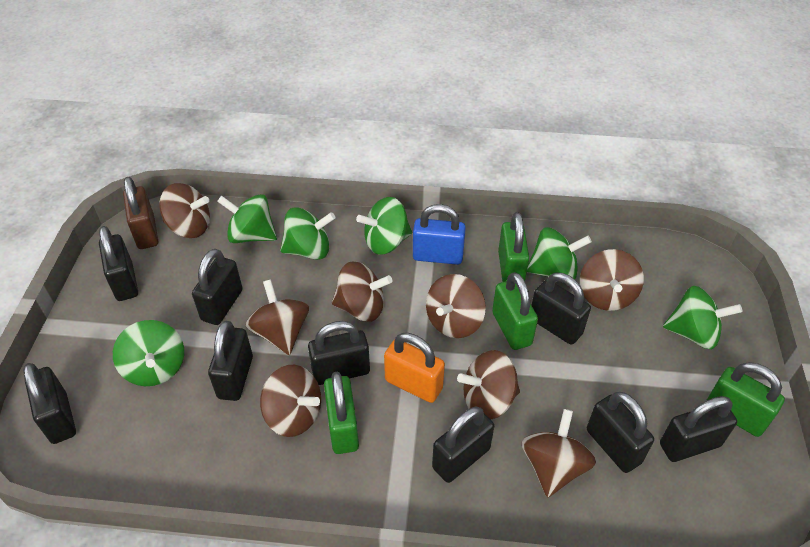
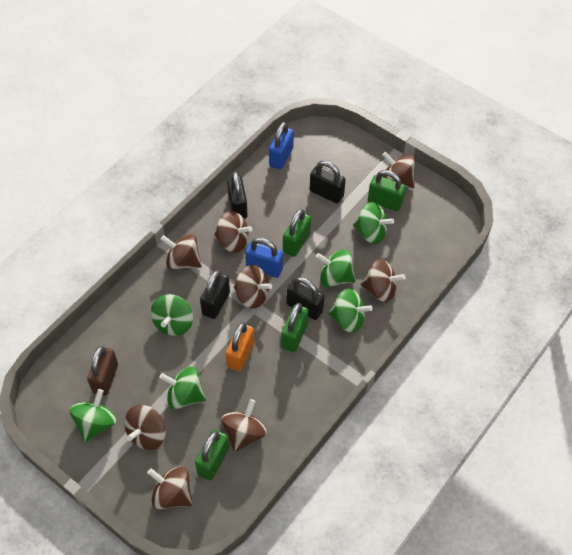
black padlock: [23,363,76,444] [99,226,138,301] [192,249,243,325] [208,321,253,401] [308,321,370,385] [432,406,494,483] [531,272,591,345] [587,392,654,473] [660,396,737,462] = 9 -> [200,270,230,319] [227,171,248,219] [286,277,324,320] [310,161,346,203] = 4
blue padlock: [413,204,466,265] = 1 -> [245,237,283,278] [269,122,294,170] = 2

